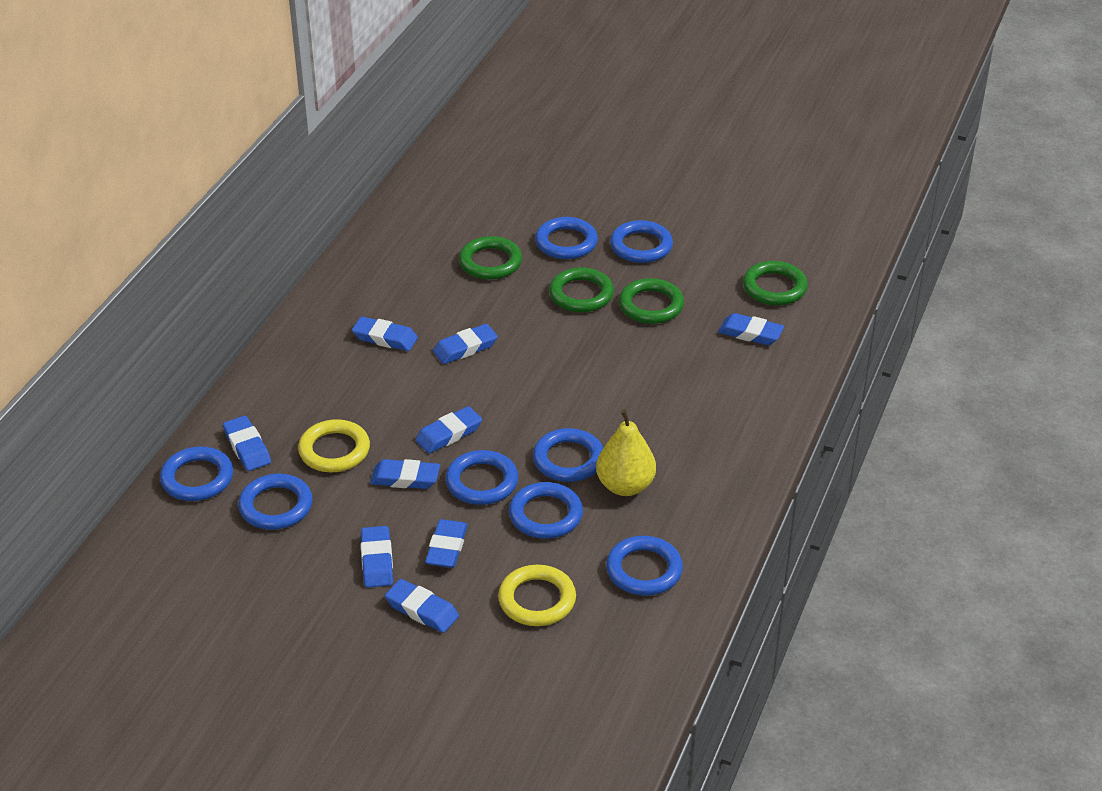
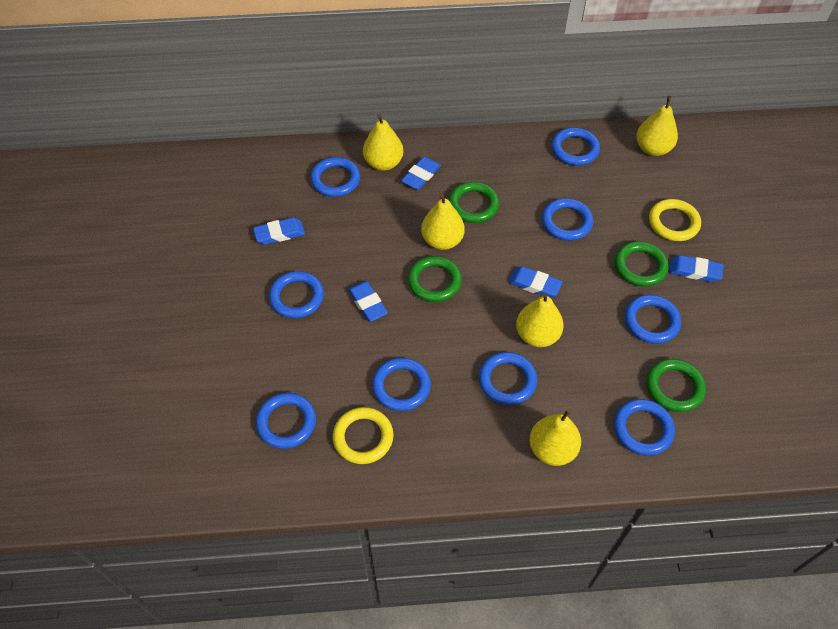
blue eraser: [223,416,271,471] [352,317,418,351] [361,526,393,588] [370,459,440,489] [385,579,459,633] [415,406,482,453] [425,519,468,568] [433,324,498,364] [718,313,784,345] = 9 -> [253,218,305,245] [348,281,388,322] [401,157,441,190] [508,266,563,298] [669,255,724,282] = 5
blue ring: [160,447,233,501] [238,474,313,530] [446,450,518,505] [509,482,583,539] [533,428,603,482] [535,217,598,259] [606,536,683,595] [610,220,673,263] = 8 -> [256,393,316,449] [269,271,324,318] [310,157,360,197] [372,358,431,411] [479,352,537,405] [542,198,593,241] [551,128,600,166] [614,399,675,456] [625,295,681,344] = 9
yellow pear: [596,409,656,496] = 1 -> [363,114,403,171] [421,194,465,250] [516,292,564,347] [529,409,581,466] [636,96,678,156] = 5

